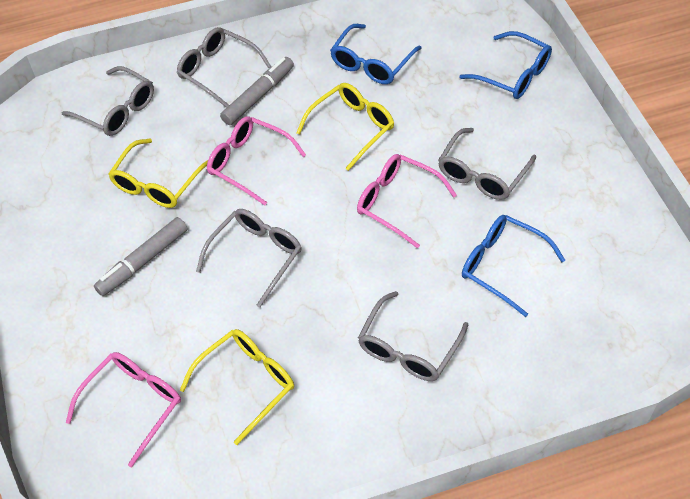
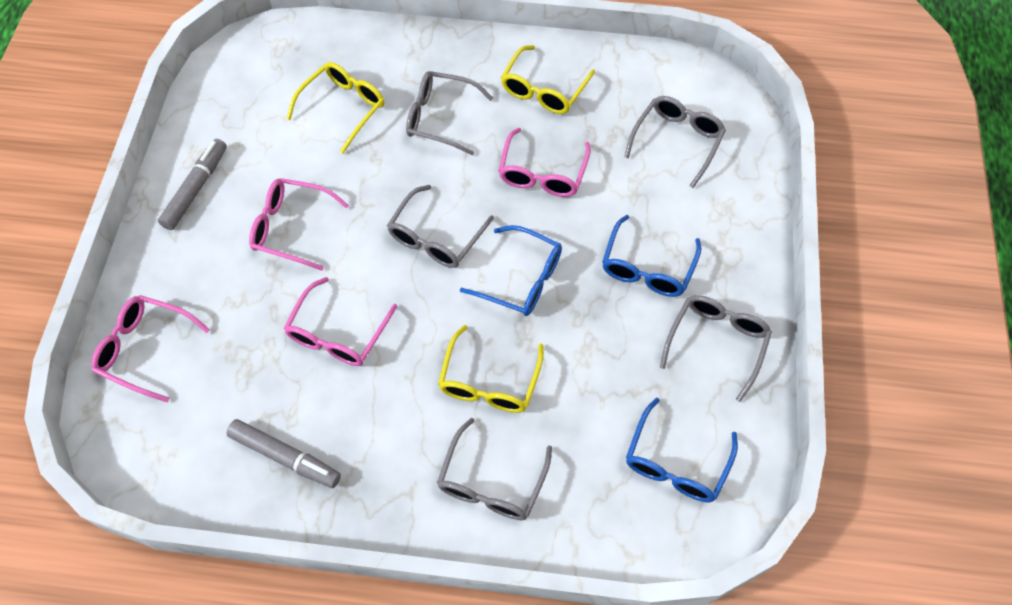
pink glasses: [66,352,181,467] [207,116,306,206] [357,154,457,248] = 3 -> [91,295,210,403] [249,178,349,271] [284,277,397,366] [498,128,591,197] = 4

